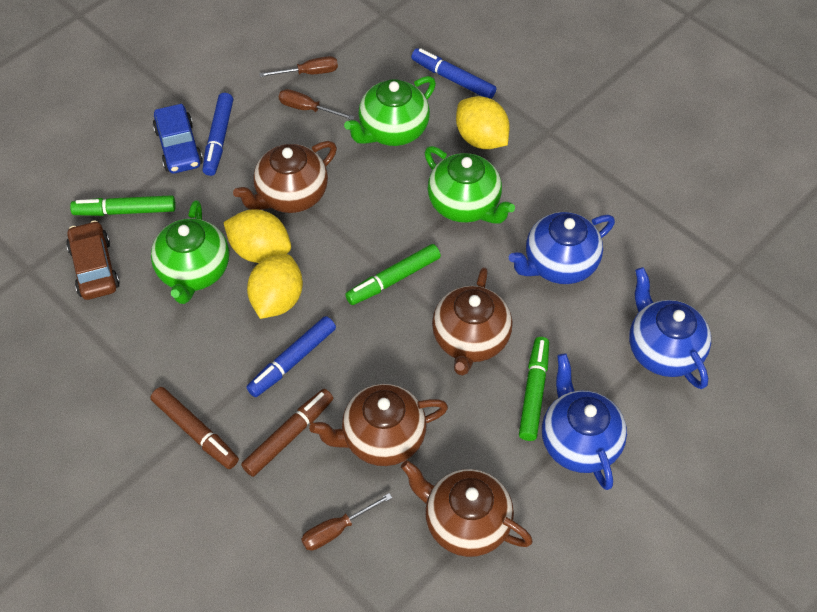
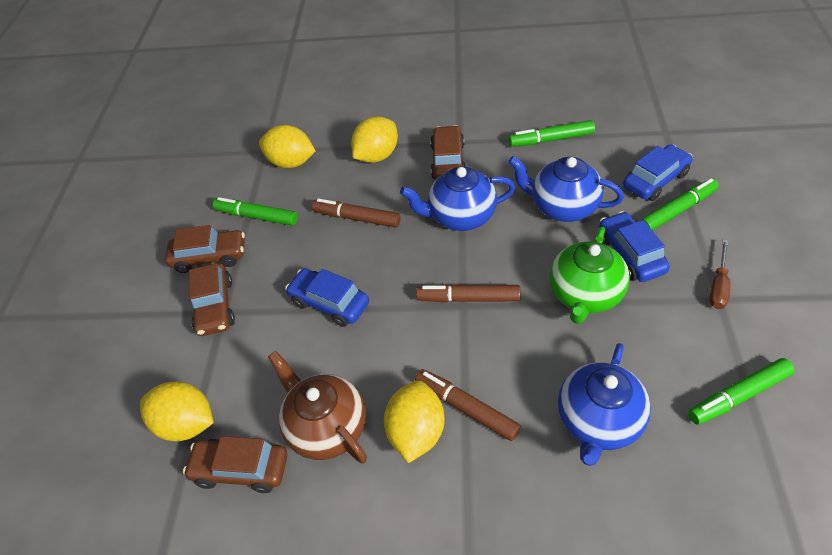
blue car: [153,104,203,173] = 1 -> [285,268,369,327] [599,211,670,282] [623,144,693,201] = 3
blue marker: [203,93,233,176] [246,316,336,397] [411,48,496,99] = 3 -> none = 0
brown car: [66,220,120,300] = 1 -> [165,225,245,273] [183,436,288,493] [189,263,235,336] [430,125,466,180] = 4
brown marker: [151,387,239,469] [241,389,333,477] = 2 -> [312,198,401,228] [415,369,521,441] [416,284,521,303] = 3
brown screwdriver: [259,56,338,77] [279,89,354,120] [301,493,392,551] = 3 -> [709,239,730,309] = 1
brown teapot: [233,141,337,213] [309,384,448,466] [401,460,533,557] [432,267,512,376] = 4 -> [268,351,367,464] = 1
green marker: [70,195,176,216] [345,244,441,305] [519,337,549,441] = 3 -> [213,197,298,226] [509,120,595,147] [640,178,719,231] [688,358,795,425] = 4
green teapot: [151,200,229,304] [344,76,436,146] [425,146,515,224] = 3 -> [549,227,630,324] = 1
yellow lemon: [223,209,291,263] [247,254,303,319] [456,96,510,149] = 3 -> [140,381,214,441] [259,125,315,168] [351,117,398,163] [384,380,445,463] = 4

